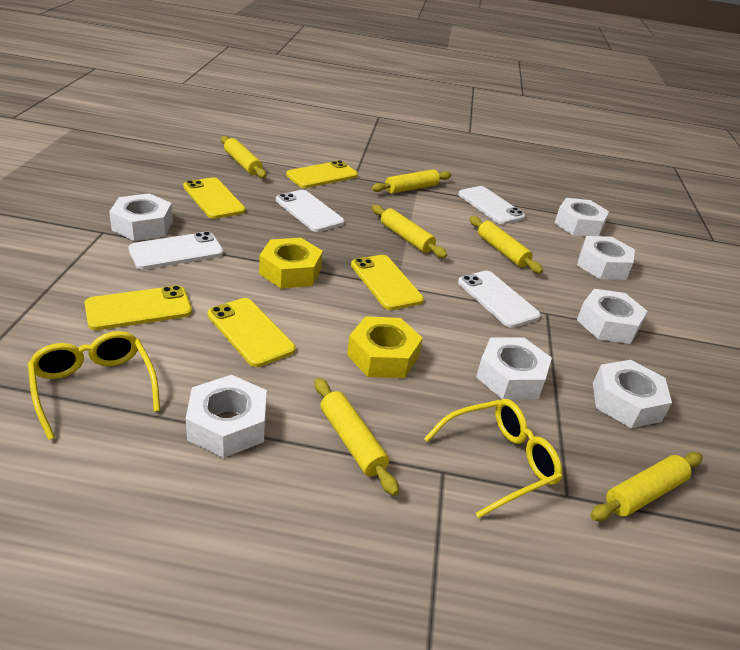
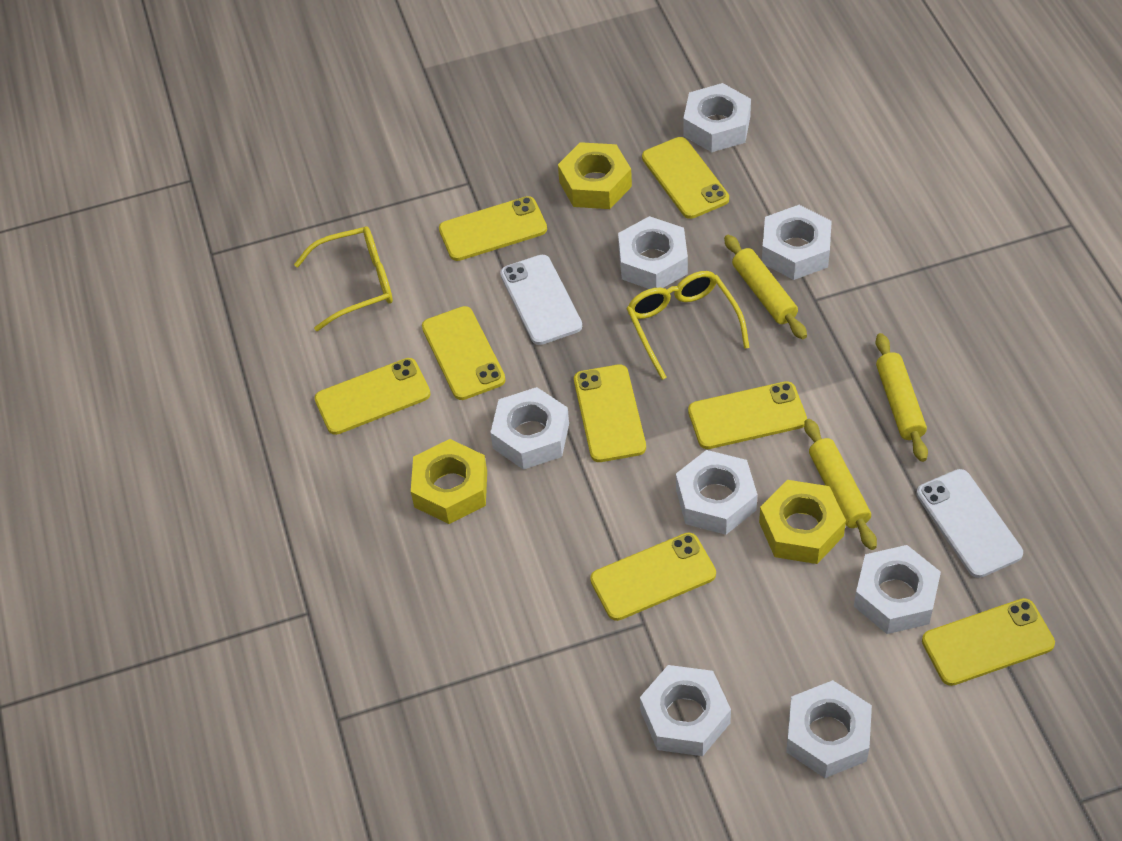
white nut: [109,193,173,241] [186,375,267,458] [476,337,552,399] [555,198,609,237] [577,236,635,280] [577,289,648,344] [593,360,672,428] = 7 -> [490,387,569,470] [618,216,688,289] [640,665,731,756] [676,450,757,535] [683,83,751,152] [762,205,832,280] [786,680,872,778] [854,545,941,634] = 8
white phone: [128,231,224,270] [276,190,344,232] [458,186,525,225] [458,271,541,328] = 4 -> [500,255,582,345] [916,469,1023,578] = 2
yellow nut: [259,238,323,288] [347,316,423,378] = 2 -> [411,439,487,524] [558,142,632,209] [759,480,846,564] = 3
yellow phone: [84,285,192,330] [183,177,245,219] [208,298,296,367] [286,160,358,188] [351,255,424,310] = 5 -> [314,358,431,435] [422,306,506,400] [439,196,547,261] [574,365,646,462] [590,533,716,621] [642,137,729,219] [688,381,807,449] [922,598,1055,686] = 8
yellow rolling pin: [221,136,267,178] [315,378,399,496] [372,169,451,194] [372,205,447,258] [469,216,543,274] [590,452,703,521] = 6 -> [724,235,807,339] [804,419,877,550] [875,333,928,462] = 3

